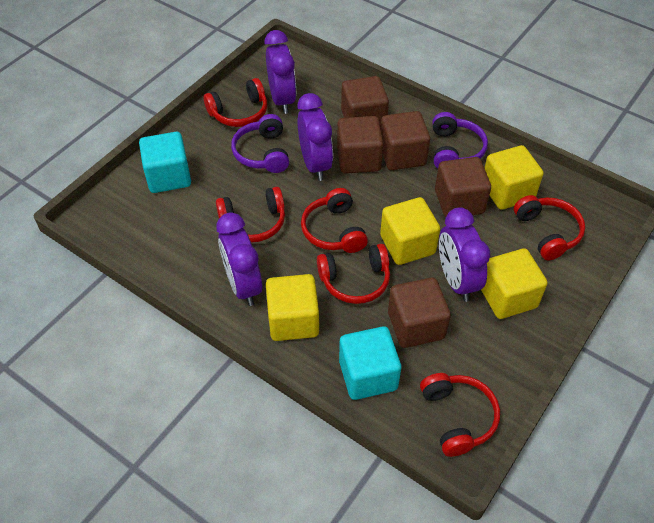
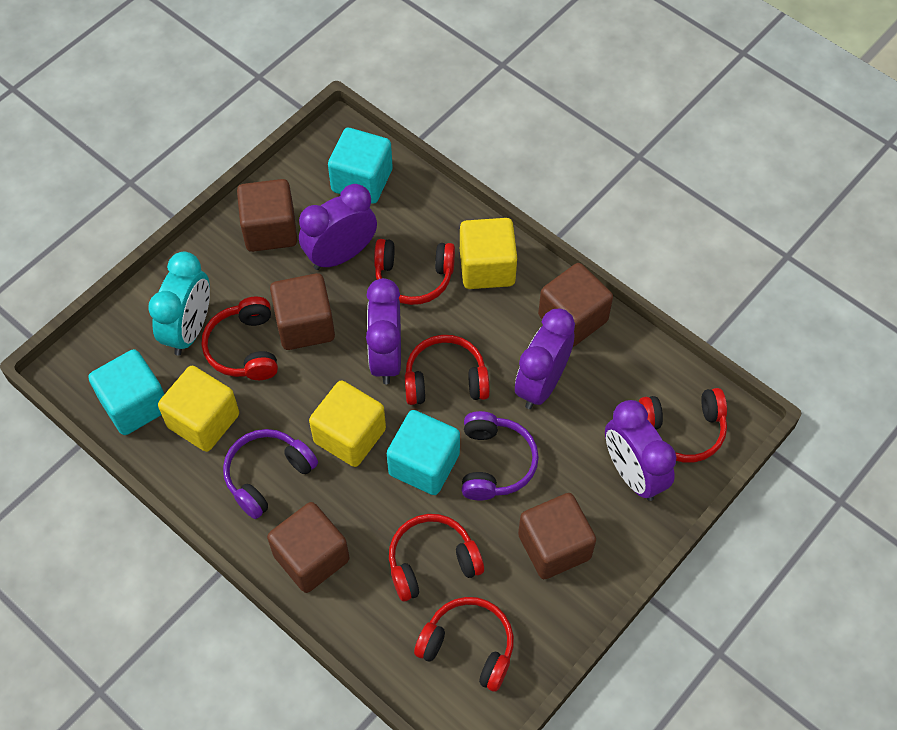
turquoise clock: none = 0 -> [148,252,210,355] = 1
turquoise cube: [139,132,191,193] [339,326,401,400] = 2 -> [88,349,164,435] [328,128,393,204] [387,410,460,495] = 3
yellow cube: [266,274,319,341] [380,197,440,265] [481,248,547,319] [484,145,543,210] = 4 -> [158,366,239,452] [309,380,386,467] [460,218,517,289] = 3

